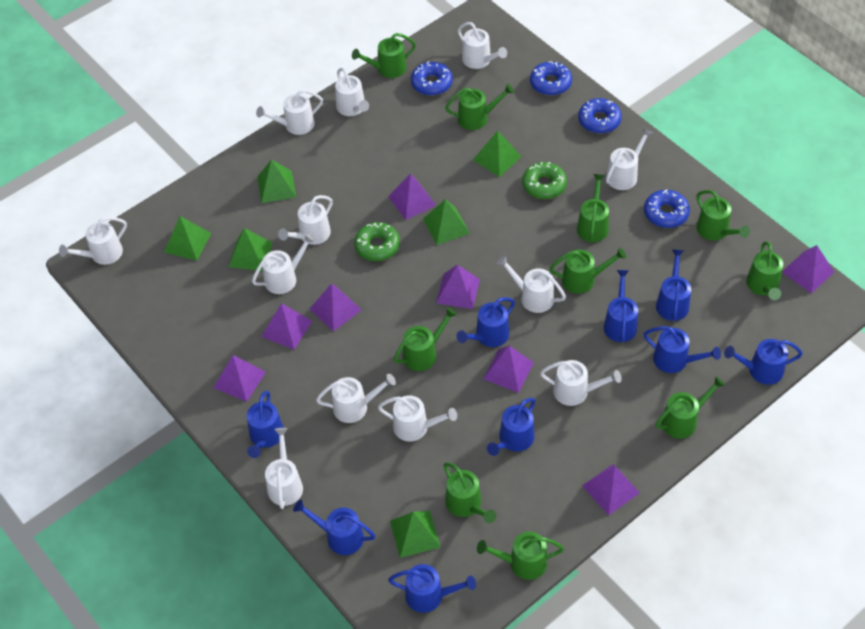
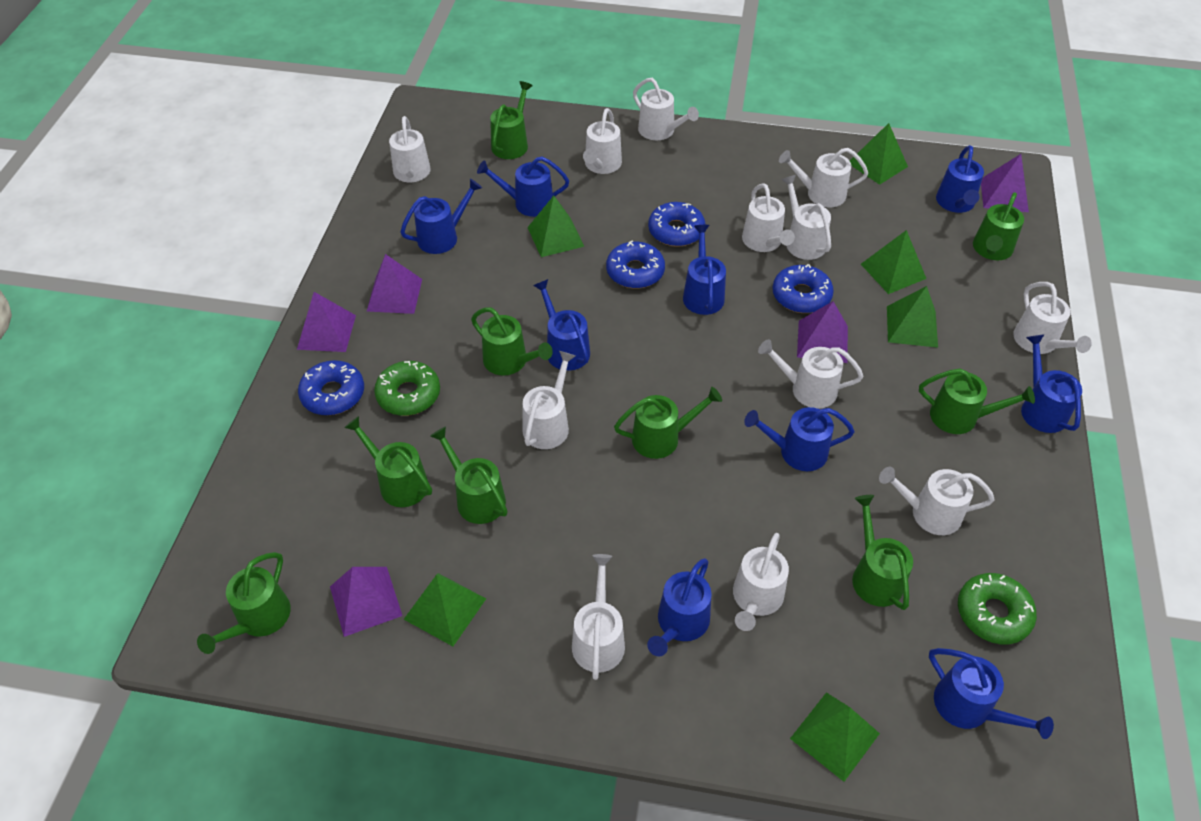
green watering can: [352,33,416,78] [394,307,457,371] [443,462,496,523] [445,84,514,130] [477,532,564,580] [549,248,626,294] [577,174,609,242] [655,376,725,439] [696,190,750,241] [746,241,783,300] = 10 -> [197,552,291,654] [344,416,432,507] [430,426,507,524] [471,307,553,376] [490,81,533,159] [614,387,722,459] [852,495,913,610] [919,369,1035,434] [973,192,1024,260] = 9
purple pyramid: [214,355,266,402] [261,303,312,350] [310,283,362,331] [388,173,436,220] [436,265,480,309] [483,346,534,393] [582,464,640,515] [782,245,834,294] = 8 -> [297,292,356,352] [330,567,402,637] [367,254,422,314] [797,301,848,363] [981,154,1029,212] = 5

